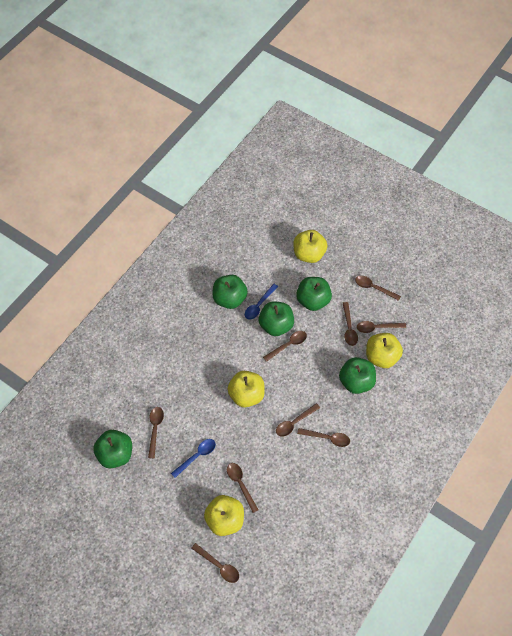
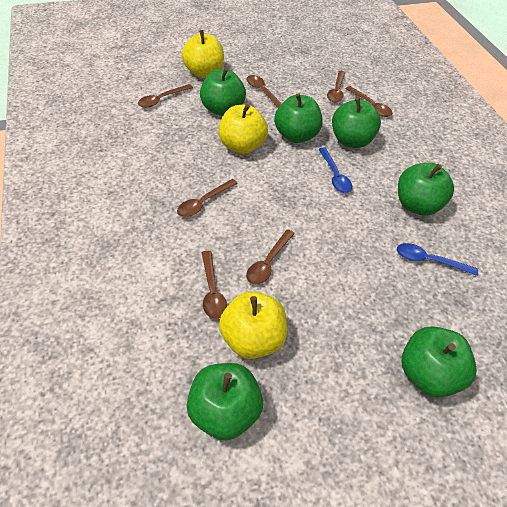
brown spoon: [148,407,164,458] [191,543,239,583] [227,463,259,513] [263,331,307,362] [276,403,320,437] [297,428,350,447] [343,302,358,346] [355,276,401,301] [357,321,406,333] = 9 -> [138,84,193,108] [177,179,238,217] [202,251,227,319] [246,229,295,285] [247,75,282,108] [327,71,346,103] [345,86,392,117] = 7
green apple: [93,430,132,468] [212,275,248,309] [259,301,294,336] [296,277,332,311] [339,357,376,394] = 5 -> [187,363,263,440] [200,67,246,116] [274,93,322,143] [332,98,381,148] [398,163,454,216] [402,327,477,398] = 6
yellow apple: [204,495,244,536] [228,371,265,407] [293,230,327,263] [366,333,403,368] = 4 -> [182,30,224,78] [219,104,268,154] [219,292,287,359] = 3

